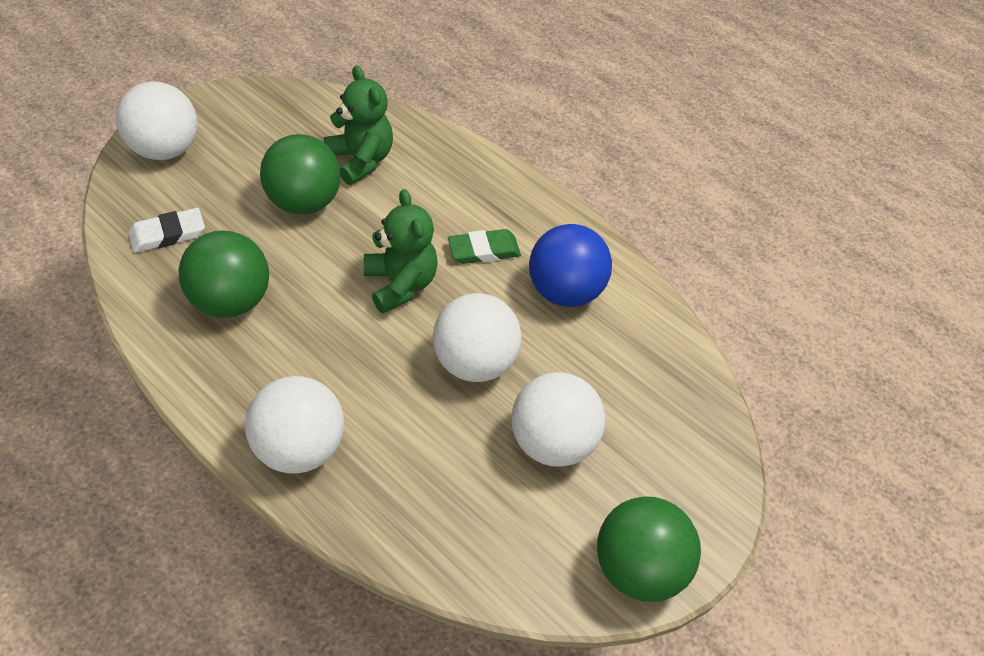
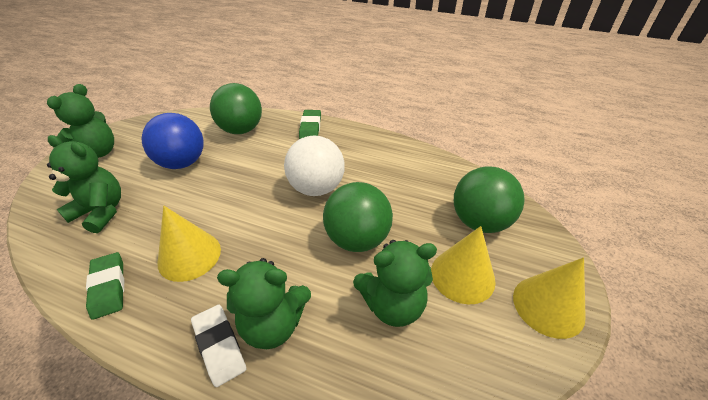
green eraser: [448,229,521,264] = 1 -> [86,252,124,320] [299,110,321,139] = 2
green teddy bear: [324,65,393,185] [364,189,438,314] = 2 -> [47,84,114,158] [47,135,121,233] [217,258,311,349] [353,240,437,327] = 4
white ball: [116,81,198,160] [245,376,344,474] [433,293,522,382] [511,372,606,467] = 4 -> [284,136,345,196] = 1
yellow cone: none = 0 -> [158,206,221,282] [431,226,496,305] [513,257,586,339] = 3

